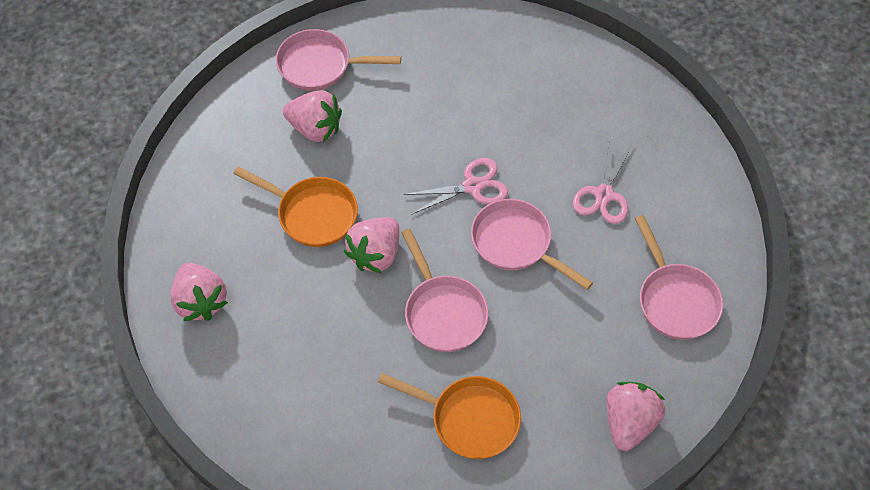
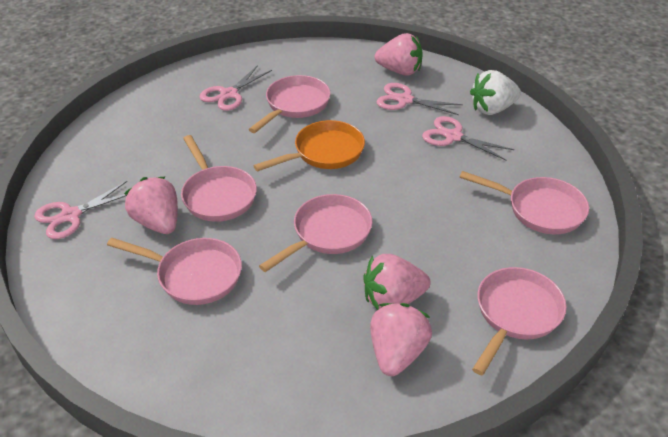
orange pan: [233,166,358,247] [378,373,521,459] = 2 -> [253,120,365,172] = 1
pink pan: [276,29,401,91] [401,228,489,352] [471,199,593,290] [635,215,723,340] = 4 -> [107,238,242,305] [181,135,257,222] [249,75,331,133] [259,194,372,272] [459,171,589,234] [472,267,567,375] = 6
pink scissors: [404,158,508,215] [573,137,633,224] = 2 -> [34,181,127,239] [200,65,272,111] [376,83,463,115] [422,116,514,160] = 4
white strawberry: none = 0 -> [470,70,521,115] = 1

